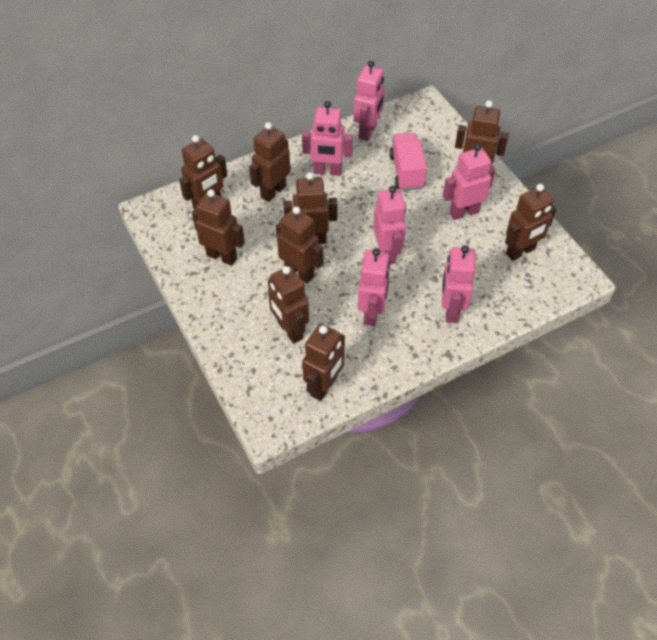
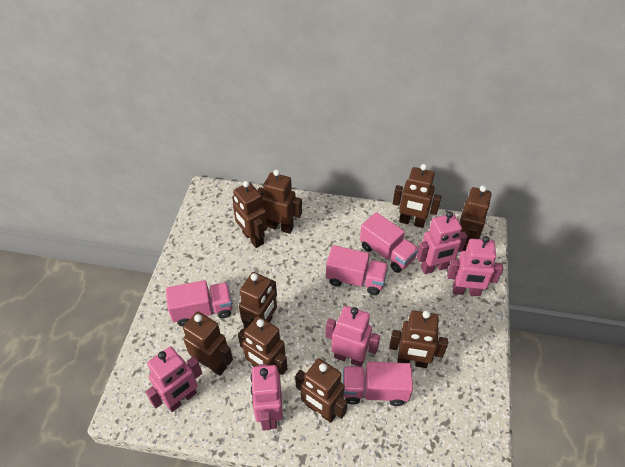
pink robot: [302,101,353,176] [354,60,385,141] [358,248,390,326] [373,186,406,264] [442,245,476,323] [443,144,495,220] = 6 -> [145,346,202,412] [250,364,283,431] [326,306,380,367] [417,211,467,274] [447,236,503,296] = 5
pink truck: [389,133,427,191] = 1 -> [166,280,232,326] [326,245,388,295] [343,362,413,406] [360,212,418,273] = 4

